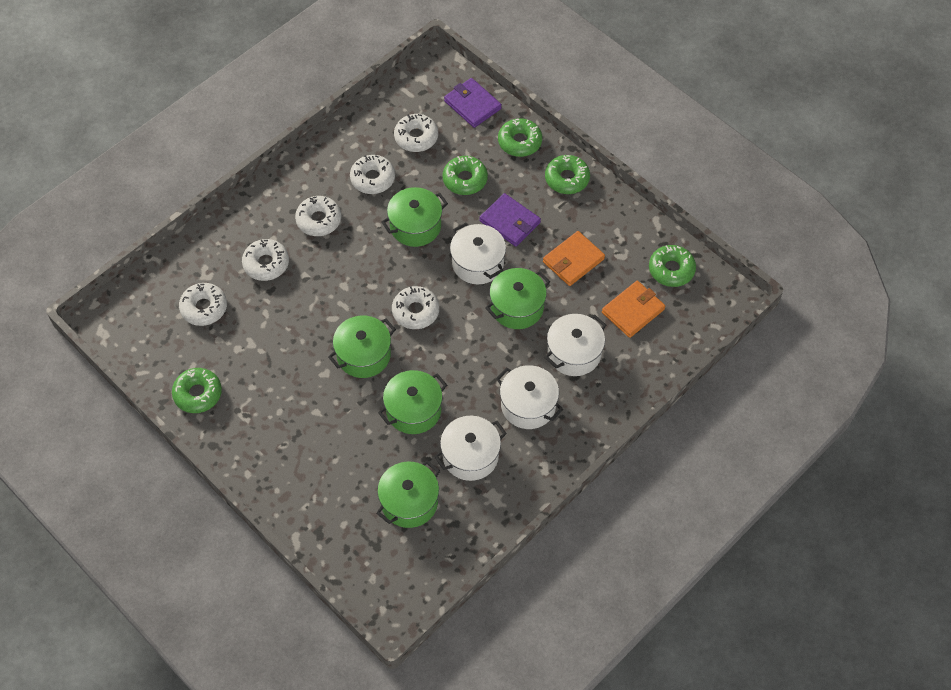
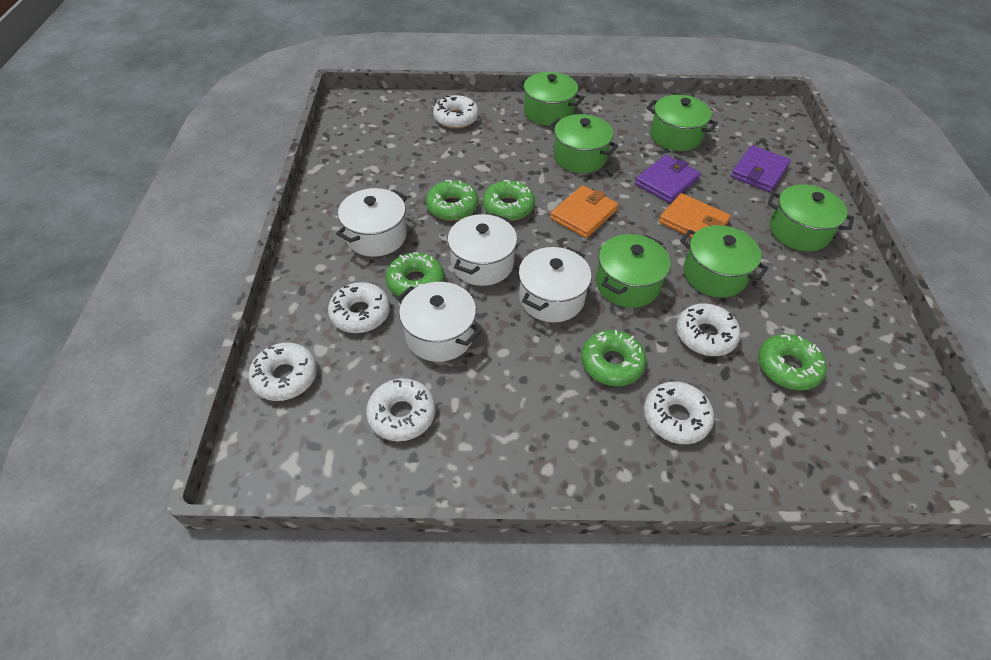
green pot: [328,315,396,378] [376,460,440,528] [378,370,447,434] [381,187,448,247] [485,268,550,329] = 5 -> [518,72,584,126] [549,114,618,173] [596,234,670,308] [647,95,718,151] [680,225,768,297] [768,185,854,251] = 6

